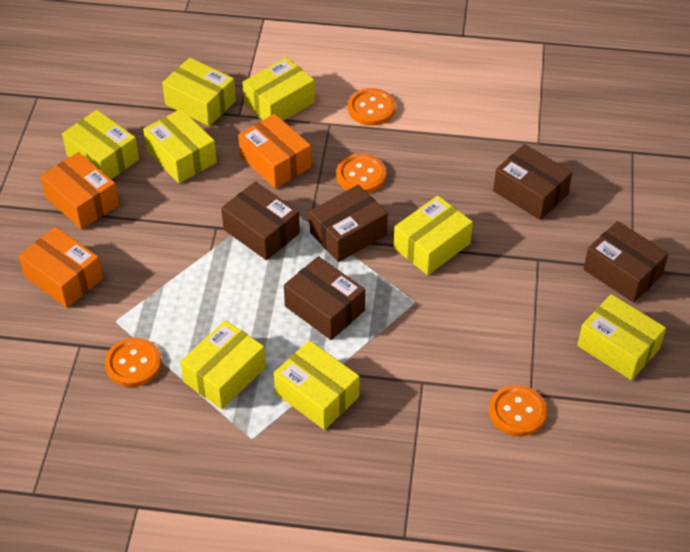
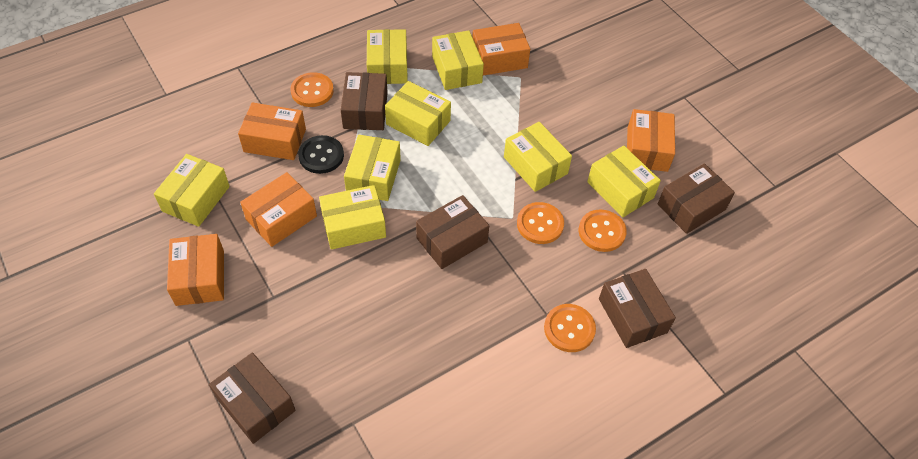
black button: none = 0 -> [298,135,344,174] = 1
orange box: [19,227,103,308] [40,152,119,229] [238,114,312,189] = 3 -> [167,234,224,306] [238,102,306,160] [240,172,317,247] [472,23,530,76] [627,109,675,172] = 5

